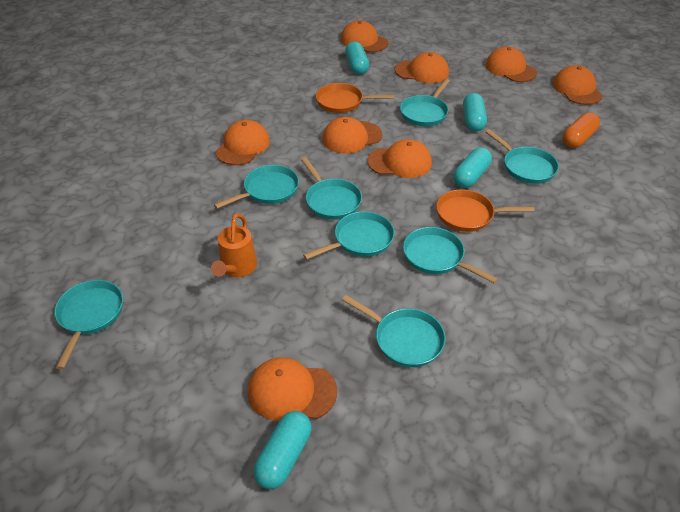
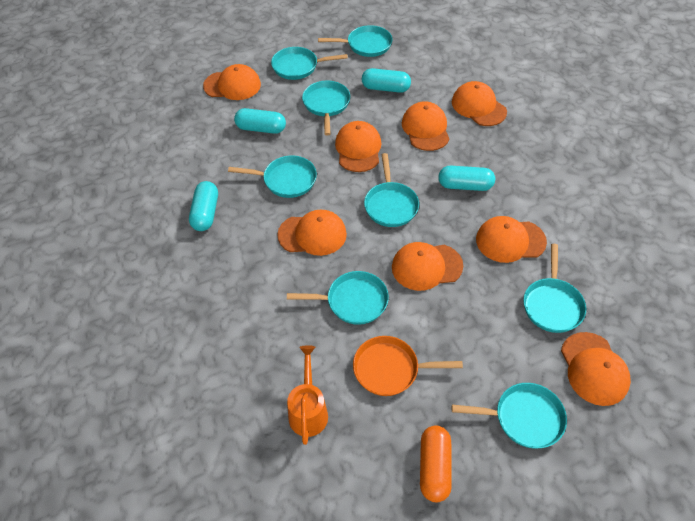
orange pan: [316,83,394,113] [436,189,534,232] = 2 -> [353,336,463,396] = 1

